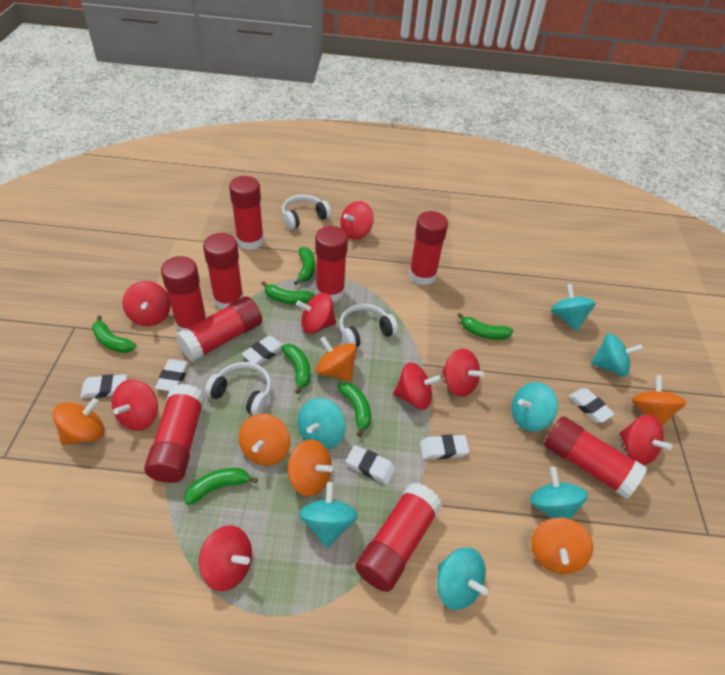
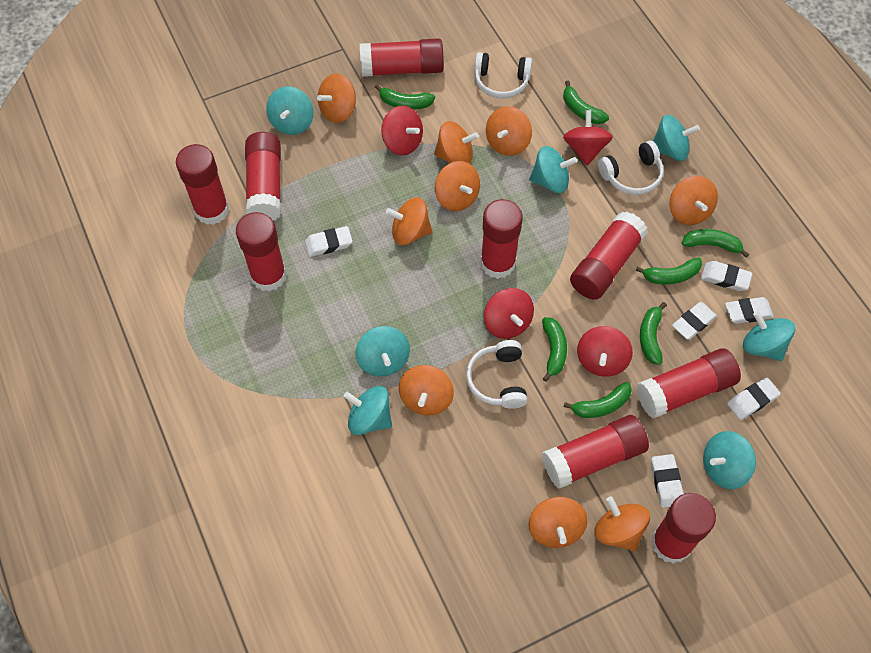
orange spinning top: [52,398,105,445] [239,414,291,466] [288,439,333,496] [316,336,357,382] [531,517,593,574] [632,375,686,426] = 6 -> [317,74,356,123] [386,197,433,245] [399,365,454,416] [434,121,479,164] [435,161,480,211] [486,106,532,156] [528,497,588,548] [594,496,650,551] [669,176,718,225] = 9
red spinning top: [112,379,158,431] [123,281,171,326] [199,525,252,591] [296,292,336,334] [340,201,374,240] [393,362,441,410] [442,349,484,397] [620,415,672,465] = 8 -> [381,106,423,155] [484,288,534,339] [563,110,613,166] [577,326,633,377] = 4

